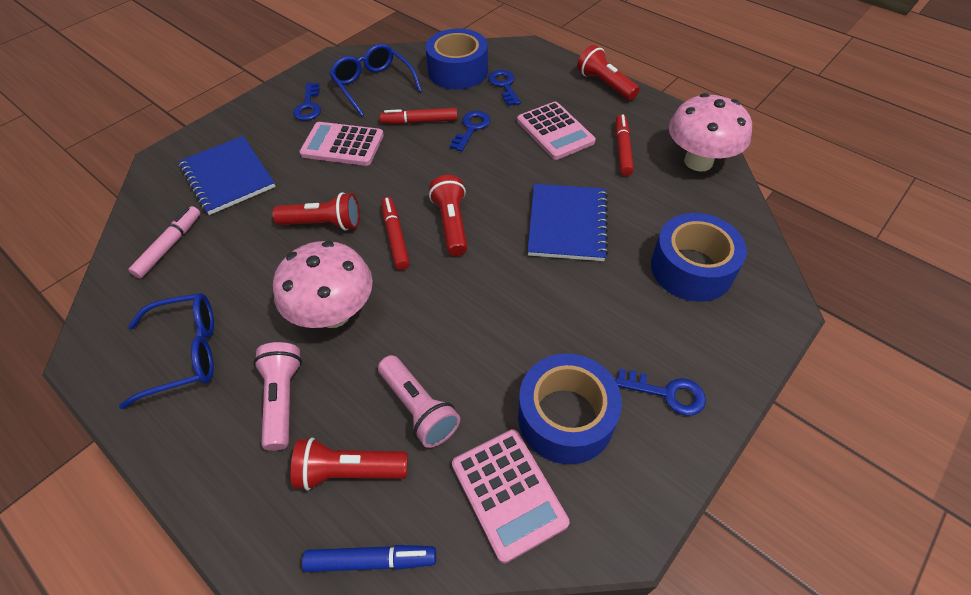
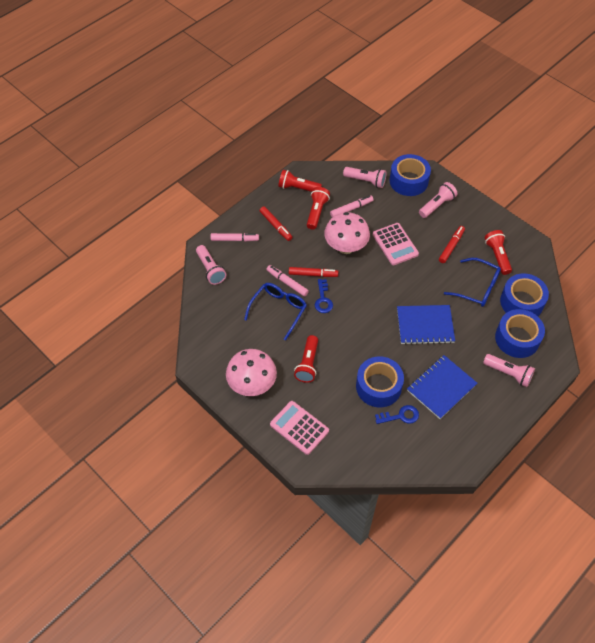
blue key: [293,83,321,121] [450,111,490,152] [488,70,521,106] [615,369,706,416] = 4 -> [315,279,333,313] [375,405,419,424] = 2
blue marker: [302,545,436,572] = 1 -> none = 0
blue tape: [426,29,488,89] [518,354,622,464] [651,213,747,302] = 3 -> [356,357,404,407] [390,154,431,196] [495,309,545,358] [500,273,549,316] = 4
pink calculator: [299,122,384,166] [452,429,569,563] [517,102,596,160] = 3 -> [270,401,329,455] [373,223,419,265] = 2
pink flashlight: [254,342,302,451] [378,355,460,448] = 2 -> [196,245,227,285] [343,167,386,188] [419,182,457,218] [483,354,535,387] = 4
pink marker: [128,206,200,279] = 1 -> [211,233,259,242] [266,265,309,297] [330,195,374,217] = 3

